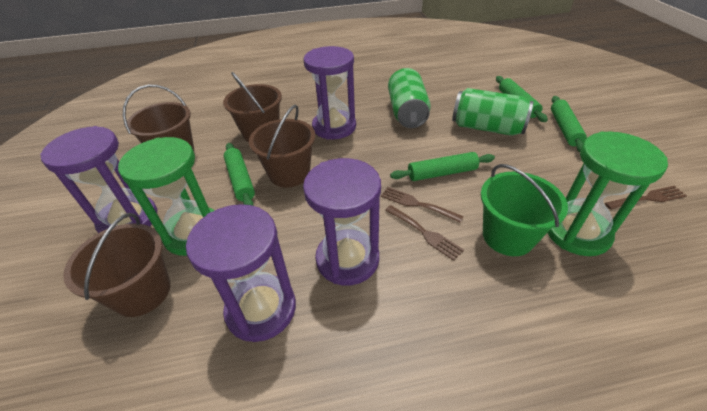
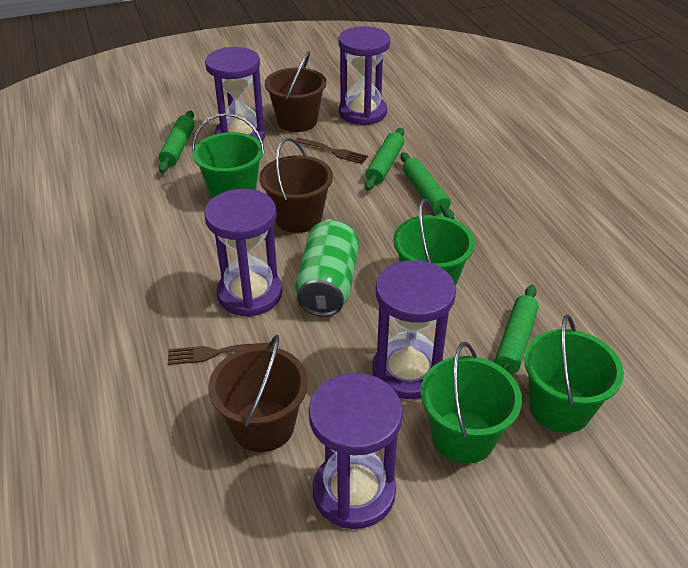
brown bucket: [63,213,170,317] [123,85,194,151] [223,72,282,142] [249,105,316,188] = 4 -> [208,335,308,452] [260,138,333,233] [265,51,326,132] = 3
brown fork: [381,187,464,223] [385,205,464,261] [605,186,687,210] = 3 -> [168,343,274,365] [295,138,368,164] = 2
green bucket: [481,164,568,256] = 1 -> [192,113,265,198] [393,199,475,287] [421,342,522,464] [524,314,624,433] = 4
green can: [388,68,431,128] [452,88,533,136] = 2 -> [295,219,359,317] = 1
green hourglass: [118,137,215,256] [548,131,668,256] = 2 -> none = 0
purple hourglass: [40,126,157,233] [186,204,296,342] [303,158,381,286] [304,46,356,140] = 4 -> [204,189,282,317] [205,47,266,141] [309,373,403,529] [338,26,390,125] [372,260,456,399] = 5

